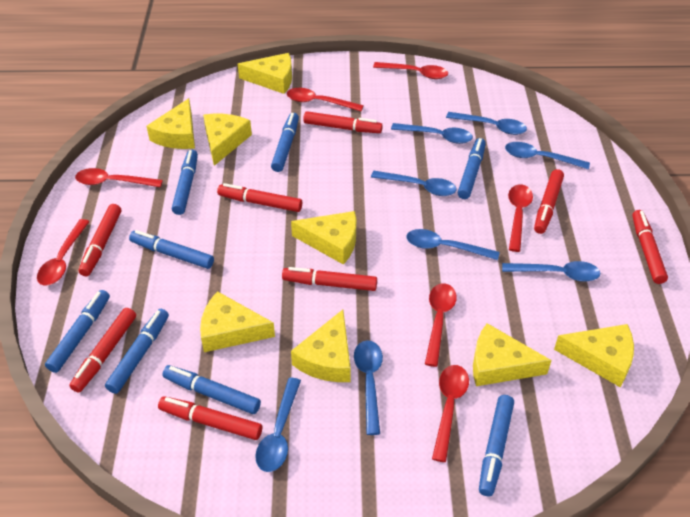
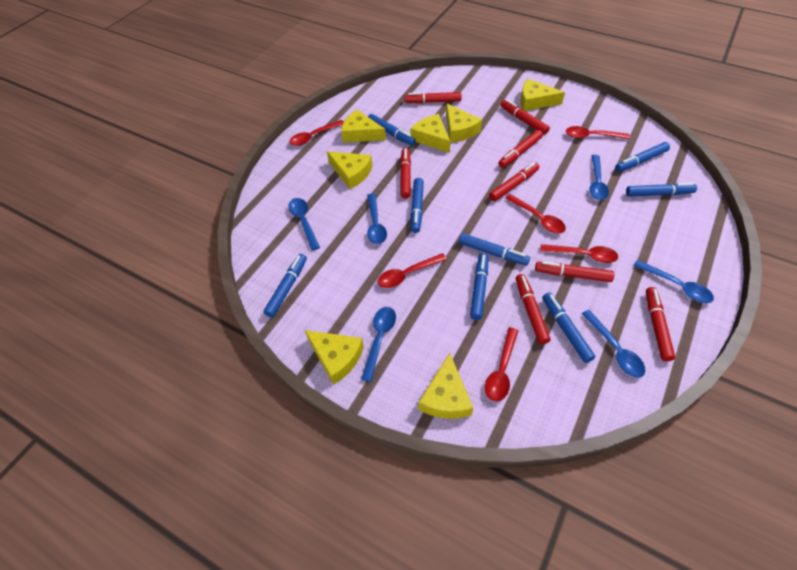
blue spoon: [255,378,301,472] [354,340,383,435] [371,171,457,196] [391,123,473,144] [406,229,500,260] [446,112,527,135] [502,261,600,282] [505,142,590,169] = 8 -> [288,198,320,251] [361,307,396,382] [367,193,387,244] [582,310,645,378] [589,155,609,200] [633,260,714,303] = 6
red spoon: [37,219,90,285] [75,168,163,187] [287,88,364,111] [373,62,448,79] [425,283,457,367] [432,365,469,462] [508,184,533,252] = 7 -> [289,120,344,146] [378,253,447,288] [485,327,518,401] [505,194,566,233] [540,244,618,263] [566,126,630,139] = 6
yellow cheese: [147,98,195,149] [200,291,275,352] [203,114,252,166] [238,53,292,94] [291,211,356,265] [291,310,351,382] [473,323,552,386] [554,324,634,388] = 8 -> [305,330,364,385] [327,151,372,189] [341,110,386,142] [410,114,451,153] [419,353,473,419] [446,104,482,142] [520,79,565,111] = 7

